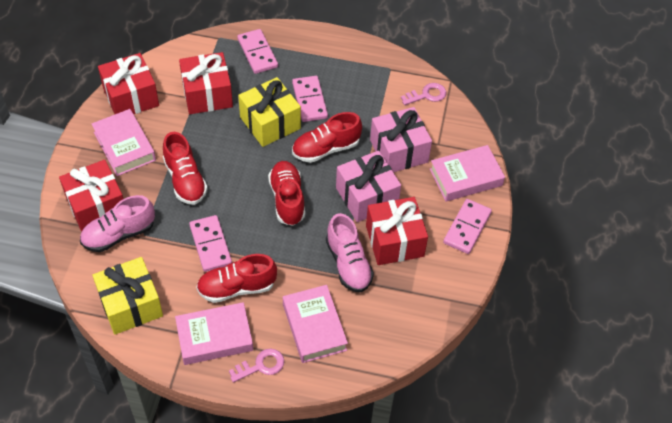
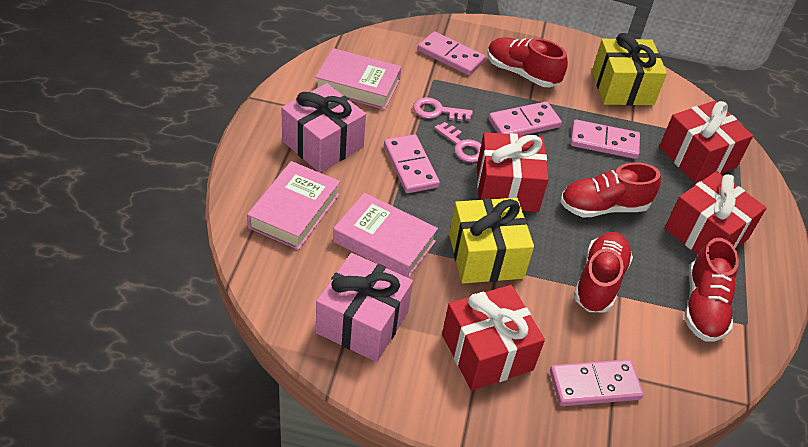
pink book: [92,109,156,176] [175,302,253,365] [283,285,348,363] [430,145,505,202] = 4 -> [247,161,340,250] [315,48,401,110] [333,193,438,278] = 3
pink domino: [189,215,232,272] [237,29,278,74] [292,76,328,122] [443,199,492,254] = 4 -> [384,134,440,193] [417,31,485,75] [489,102,562,135] [550,359,644,406] [570,120,640,159] = 5
pink shoe: [80,195,155,252] [326,213,374,292] = 2 -> none = 0

